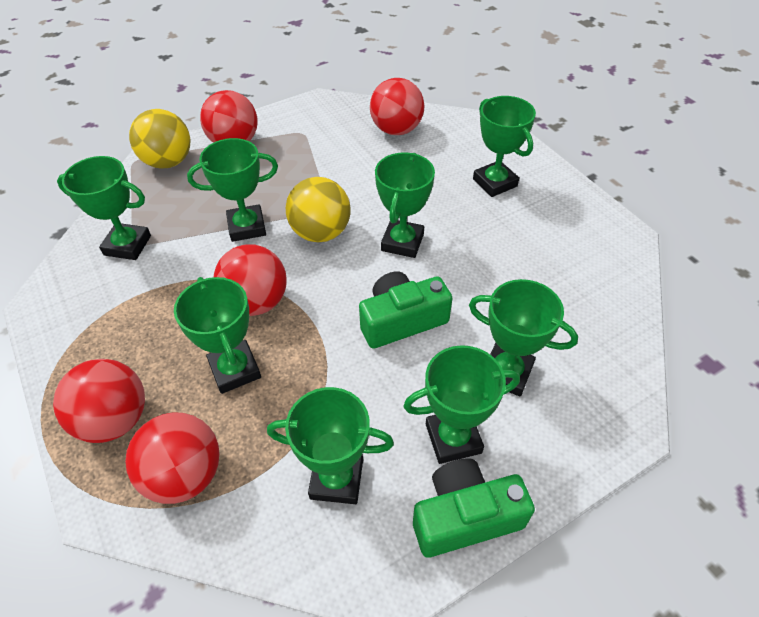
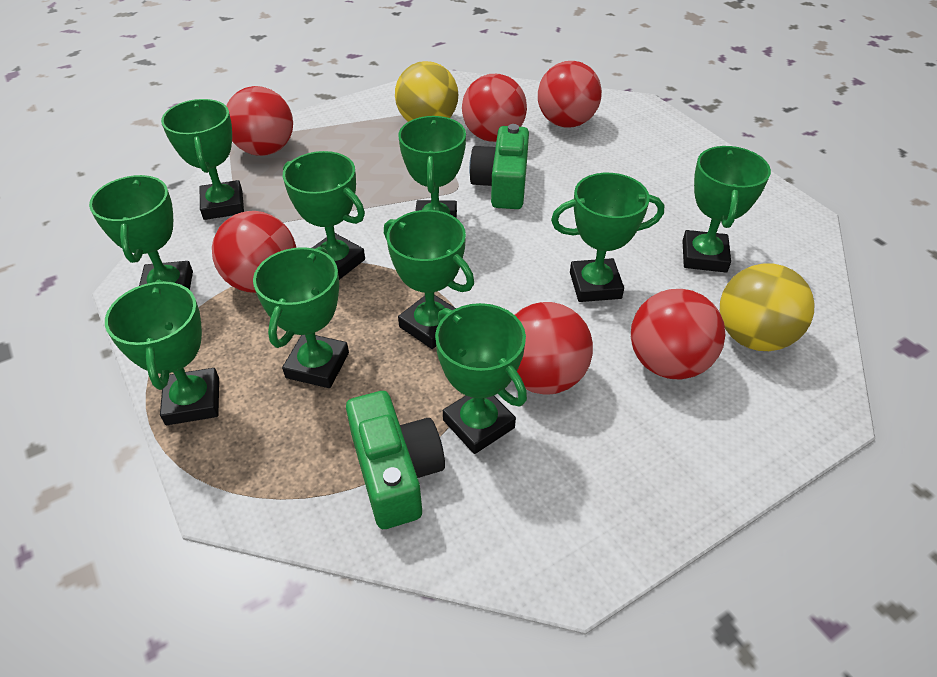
green trophy: [57,156,151,260] [174,277,261,394] [187,138,278,242] [267,387,394,504] [375,152,435,258] [403,345,520,464] [469,279,578,397] [473,96,536,197] = 8 -> [89,175,193,290] [105,279,219,425] [161,99,244,220] [253,247,349,388] [283,151,365,280] [384,210,474,349] [398,116,466,218] [435,303,527,454] [551,173,664,302] [682,146,771,272] = 10
red ball: [53,359,145,443] [125,412,219,504] [200,90,258,143] [214,244,287,316] [370,78,424,135] = 5 -> [212,211,296,293] [226,86,293,156] [462,74,527,142] [515,302,593,395] [538,61,602,128] [631,289,725,379] = 6

